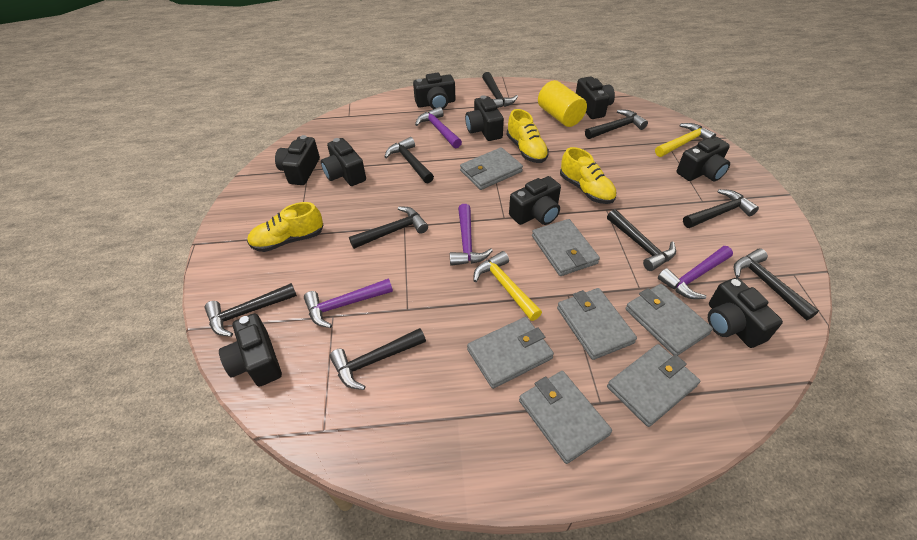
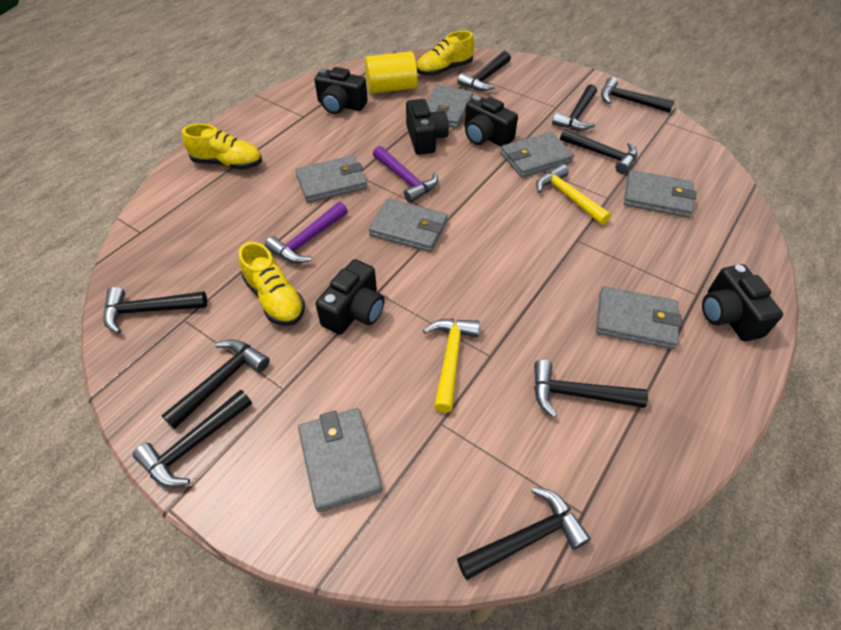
black camera: [219,313,282,387] [275,135,320,185] [321,138,366,186] [413,73,455,109] [465,95,504,141] [509,176,561,225] [576,76,615,119] [677,137,730,181] [708,277,783,348] = 9 -> [314,67,368,114] [316,259,384,335] [406,99,449,155] [465,96,518,146] [702,264,783,341] = 5
purple hammer: [304,279,393,328] [415,107,462,148] [450,204,493,266] [658,246,733,299] = 4 -> [265,202,348,264] [373,146,438,203] = 2

